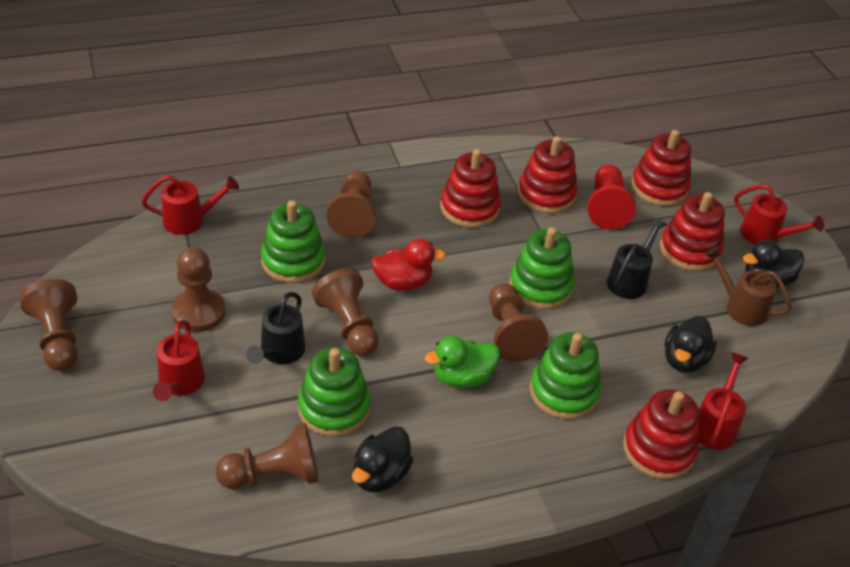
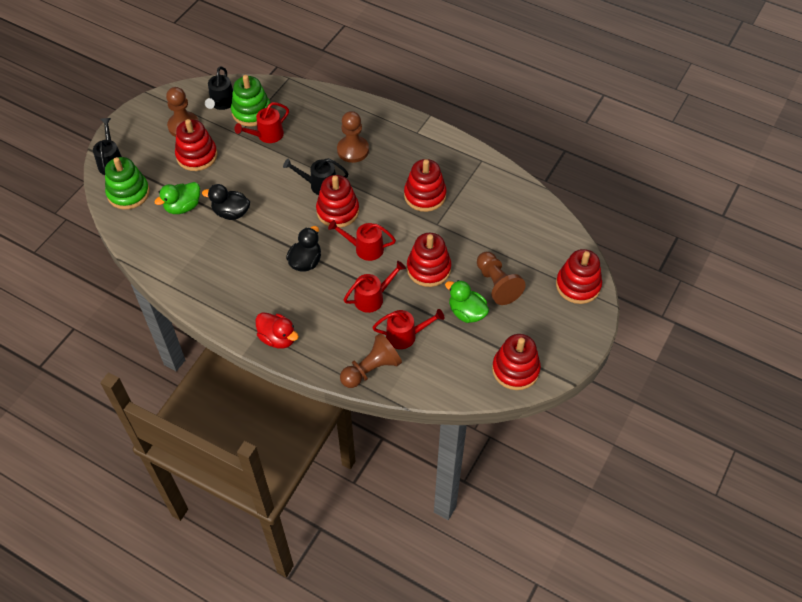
black duck: [352,426,413,492] [664,316,717,373] [743,240,804,287] = 3 -> [202,184,250,220] [286,226,321,272] = 2
black watering can: [246,292,305,364] [607,218,667,299] = 2 -> [93,118,122,175] [205,67,233,110] [283,158,349,195] = 3
brown pawn: [20,279,78,371] [172,247,226,332] [216,423,319,489] [312,268,379,356] [327,170,376,238] [489,283,548,362] = 6 -> [166,87,199,137] [337,111,369,163] [340,333,402,388] [477,252,526,305] = 4
brown watering can: [705,246,792,326] = 1 -> none = 0
green duck: [425,336,500,388] = 1 -> [154,182,200,214] [445,280,489,323] = 2
green stacking toy: [261,200,325,283] [298,347,370,437] [509,227,575,309] [530,332,601,419] = 4 -> [105,157,150,210] [231,75,271,127] = 2
red pawn: [588,164,636,229] = 1 -> none = 0
red stacking toy: [440,149,501,228] [518,136,578,214] [623,389,699,479] [631,130,691,206] [660,192,725,271] = 5 -> [175,119,217,171] [316,175,359,228] [404,159,446,212] [407,233,451,287] [492,334,541,390] [556,249,602,304] = 6

